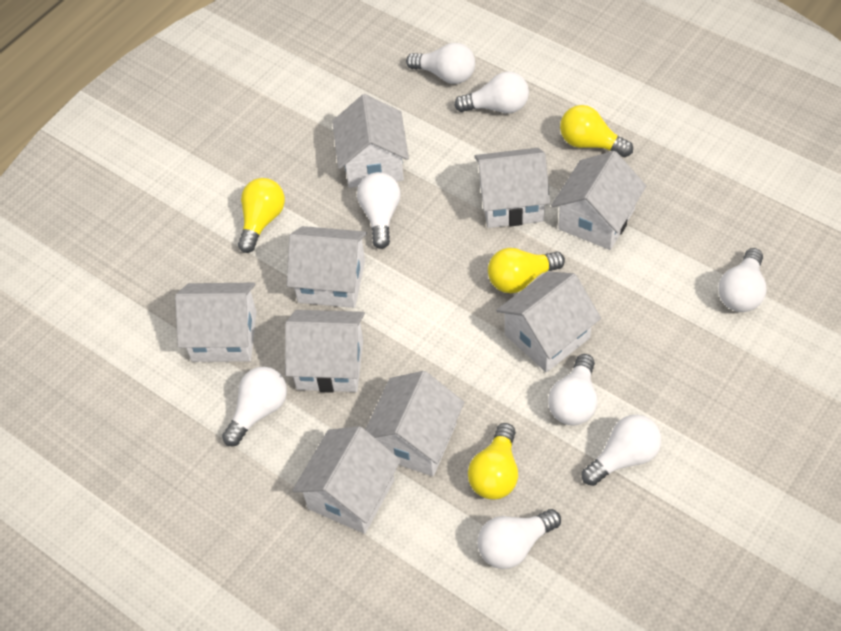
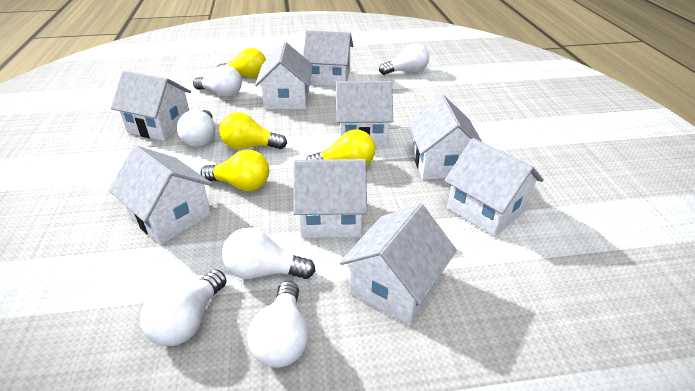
white light bulb: [222,367,287,446] [357,172,401,249] [406,43,475,84] [454,71,529,113] [478,509,561,569] [548,354,597,425] [582,415,661,486] [718,248,766,312] = 8 -> [140,270,227,346] [177,110,215,147] [193,65,242,97] [222,228,315,279] [247,281,309,368] [379,43,429,75] = 6

